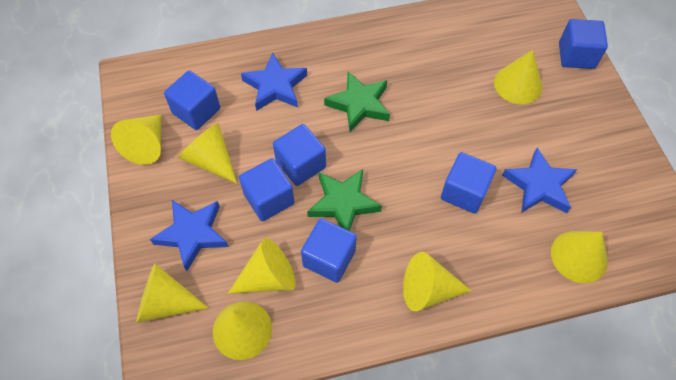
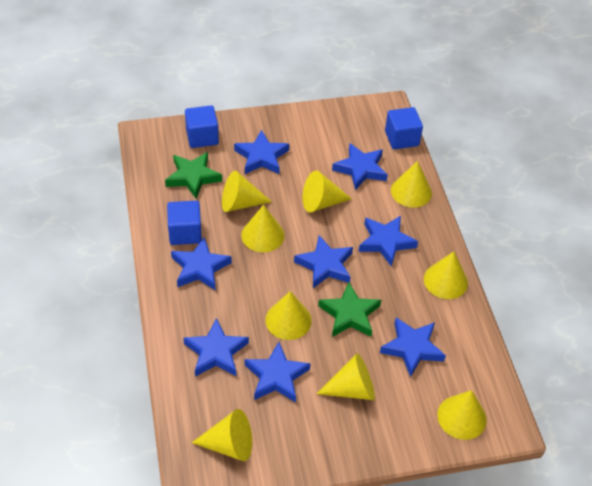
blue cube: [164,70,220,130] [239,158,294,221] [273,124,326,186] [301,218,357,283] [441,152,496,214] [559,19,608,69] = 6 -> [167,201,202,245] [185,105,219,148] [385,107,423,150] = 3
blue star: [150,200,229,271] [241,52,307,111] [502,147,577,213] = 3 -> [171,237,232,291] [183,318,249,377] [234,130,289,174] [245,342,311,403] [294,235,353,288] [332,143,388,190] [359,216,418,267] [380,318,446,377] = 8
yellow cone: [111,115,161,165] [136,264,209,323] [178,123,237,184] [213,301,272,360] [228,238,296,294] [403,252,471,311] [494,50,542,104] [551,231,608,283] = 8 -> [192,409,252,461] [222,170,272,212] [241,205,285,252] [265,291,312,340] [303,170,352,213] [317,353,375,400] [391,161,432,208] [424,251,468,299] [437,390,487,440] = 9

